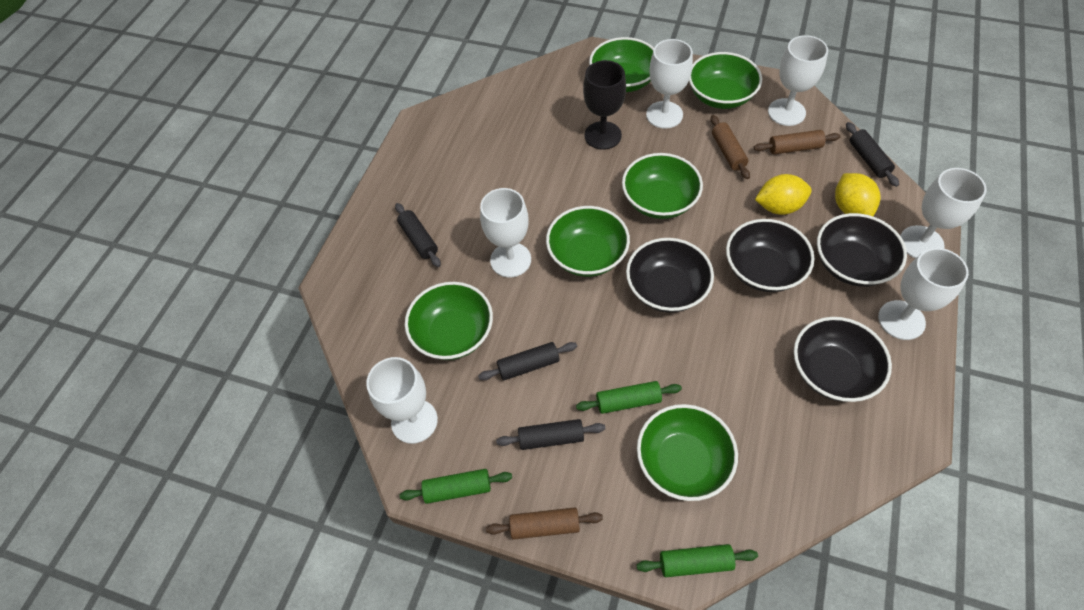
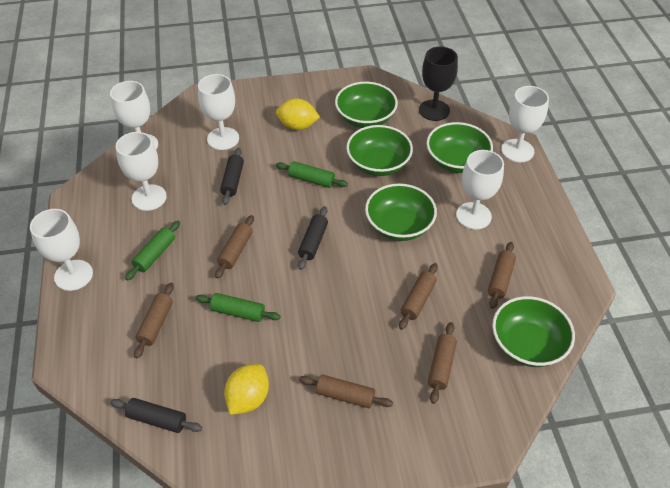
black bowl: [626,238,714,313] [726,219,814,292] [794,317,892,402] [817,213,907,287] = 4 -> none = 0
black rolling pin: [395,203,441,267] [478,342,577,380] [496,419,605,450] [846,122,899,187] = 4 -> [110,398,202,433] [220,148,244,205] [298,206,328,270] = 3
brown rolling pin: [486,507,603,540] [711,115,750,179] [754,130,841,154] = 3 -> [134,283,174,358] [215,215,254,279] [299,374,393,408] [399,263,438,330] [428,322,457,404] [488,242,516,309] = 6
green bowl: [405,282,493,360] [546,206,630,277] [589,37,654,92] [622,153,703,219] [637,404,738,501] [689,52,762,109] = 6 -> [335,82,398,128] [346,125,413,176] [365,184,437,241] [426,122,493,173] [492,296,575,367] = 5

